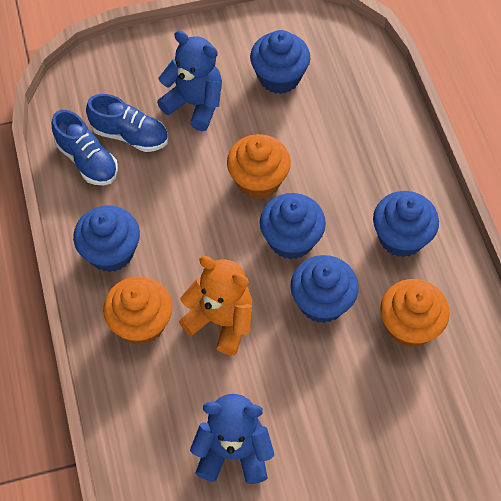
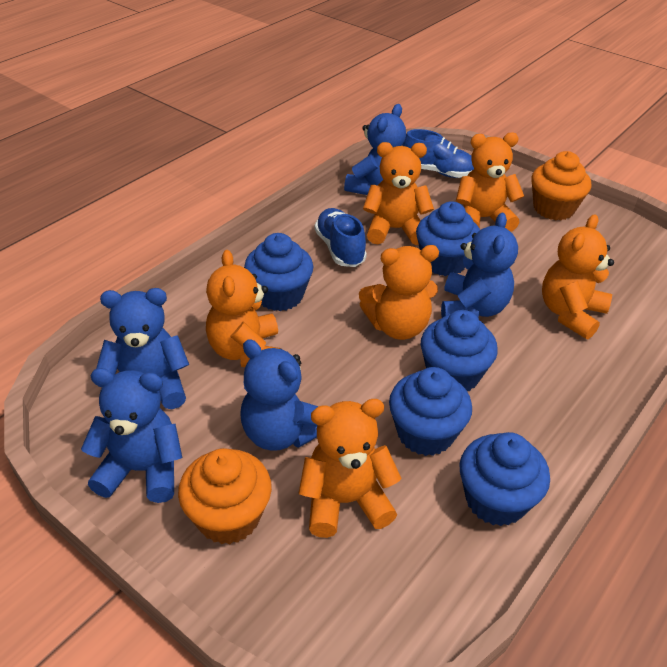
blue teddy bear: [157,31,222,131] [190,394,274,484] = 2 -> [81,368,182,503] [96,288,189,409] [240,339,319,451] [344,104,406,195] [441,213,518,318] = 5
orange cupcake: [103,276,172,345] [227,134,291,199] [380,279,450,347] = 3 -> [178,448,272,544] [531,151,591,220] = 2
orange teddy bear: [179,256,252,355] = 1 -> [206,250,280,367] [298,399,402,538] [359,245,439,340] [363,142,434,245] [456,132,524,232] [542,215,614,339] = 6

